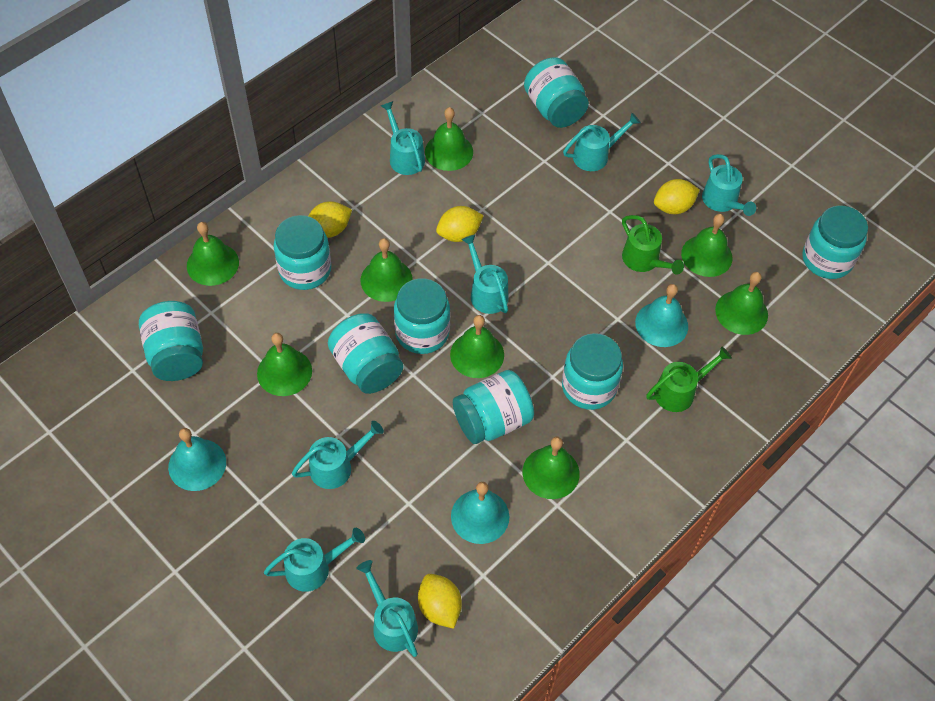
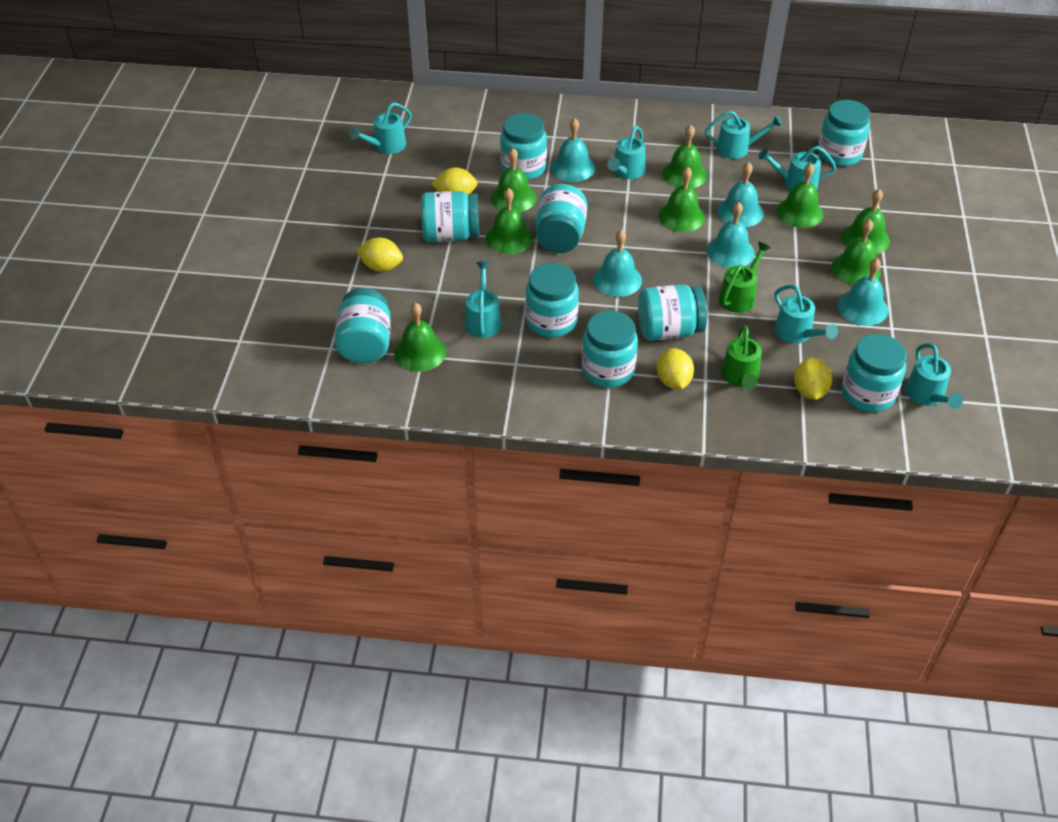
turquoise bell: [168,428,226,491] [451,482,509,544] [635,284,688,347] = 3 -> [551,118,595,182] [593,230,642,297] [707,202,755,268] [717,162,764,227] [837,258,888,326] = 5
turquoise jar: [139,301,203,381] [274,215,331,290] [328,313,403,394] [394,278,450,354] [453,370,534,444] [524,57,589,128] [562,333,623,410] [802,205,868,279] = 8 -> [335,288,391,363] [421,191,479,242] [500,113,547,180] [525,263,579,338] [535,184,587,253] [582,311,638,388] [638,284,707,341] [818,100,870,166] [841,334,906,412] = 9

